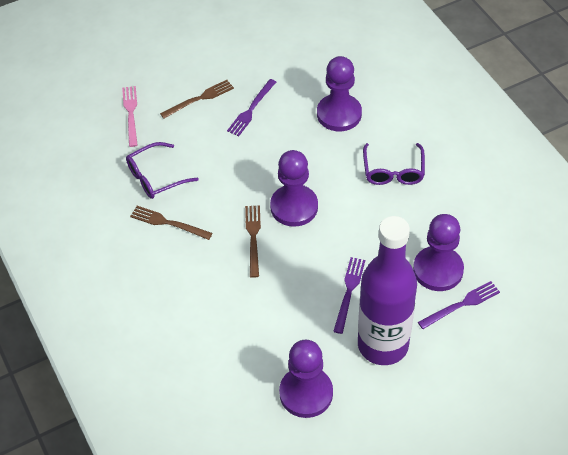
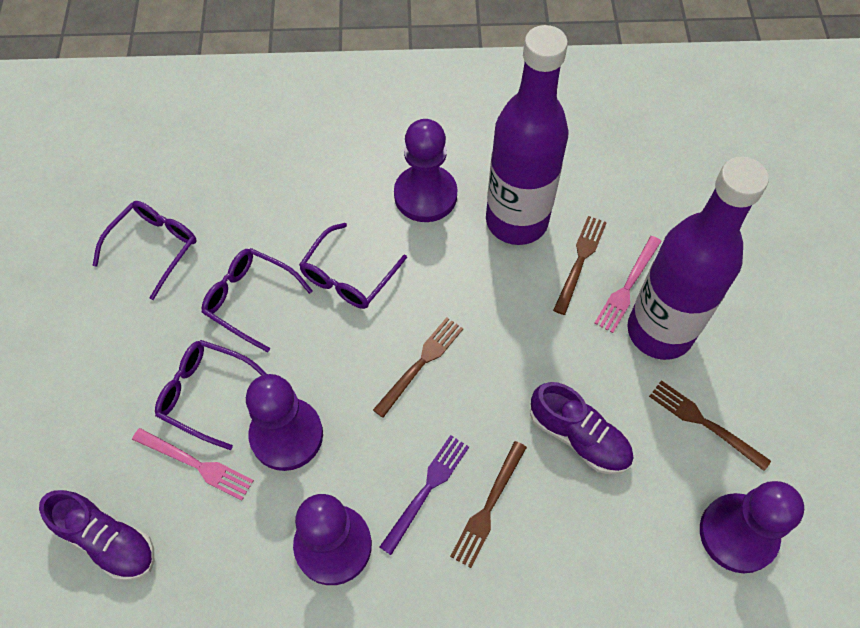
brown fork: [130,206,213,240] [160,80,234,118] [245,205,261,278] = 3 -> [373,317,463,418] [450,441,527,568] [553,216,607,315] [649,380,771,471] = 4
pink fork: [122,86,138,147] = 1 -> [132,428,254,500] [594,236,662,333] = 2
purple bottle: [358,216,417,365] = 1 -> [486,25,569,245] [627,157,769,360] = 2
purple fork: [227,79,276,136] [333,257,365,334] [418,281,500,329] = 3 -> [380,435,469,555] = 1
purple glasses: [126,142,199,199] [363,143,425,185] = 2 -> [92,201,197,300] [155,340,267,450] [202,248,313,352] [299,223,407,309] = 4
purple shoe: none = 0 -> [39,490,154,581] [530,382,634,474] = 2

